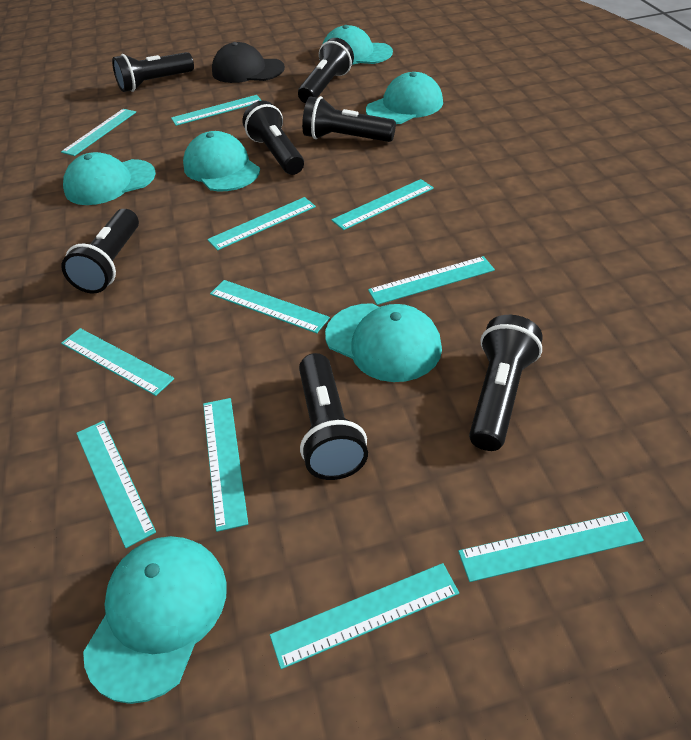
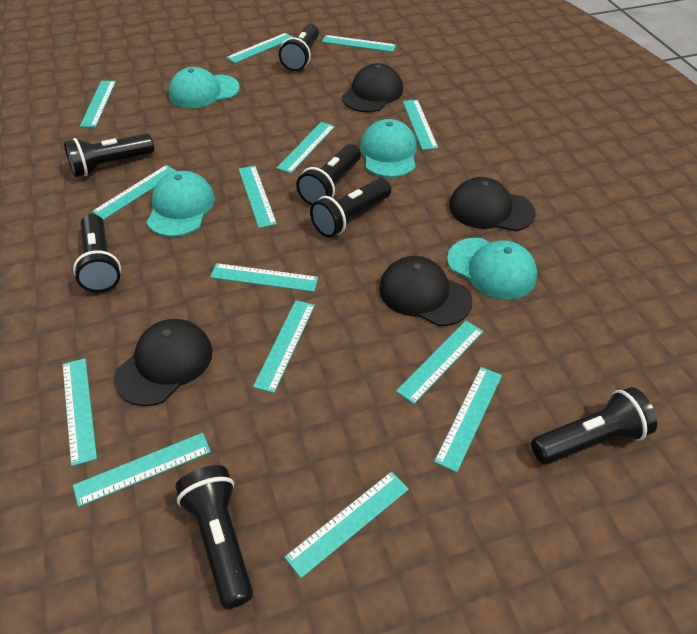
black cap: [212,42,285,83] = 1 -> [114,319,213,406] [342,63,403,112] [379,256,472,326] [449,177,535,231] = 4
turquoise cap: [63,152,156,205] [83,536,227,704] [183,131,260,191] [323,25,393,65] [325,303,442,382] [366,72,443,124] = 6 -> [147,171,215,237] [169,67,240,108] [360,119,417,178] [447,238,537,299] = 4
turquoise ruler: [61,109,136,156] [61,328,174,396] [76,421,156,548] [171,95,262,126] [203,398,248,532] [207,197,316,250] [210,280,330,333] [270,563,459,669] [332,179,434,230] [368,256,495,305] [458,512,644,582] = 11 -> [62,358,97,466] [73,433,211,507] [80,81,116,127] [92,165,176,220] [210,263,318,292] [226,33,292,63] [239,166,277,228] [253,300,315,393] [277,122,335,173] [284,471,409,578] [322,35,396,52] [396,321,483,404] [403,100,438,150] [434,367,502,472] = 14

